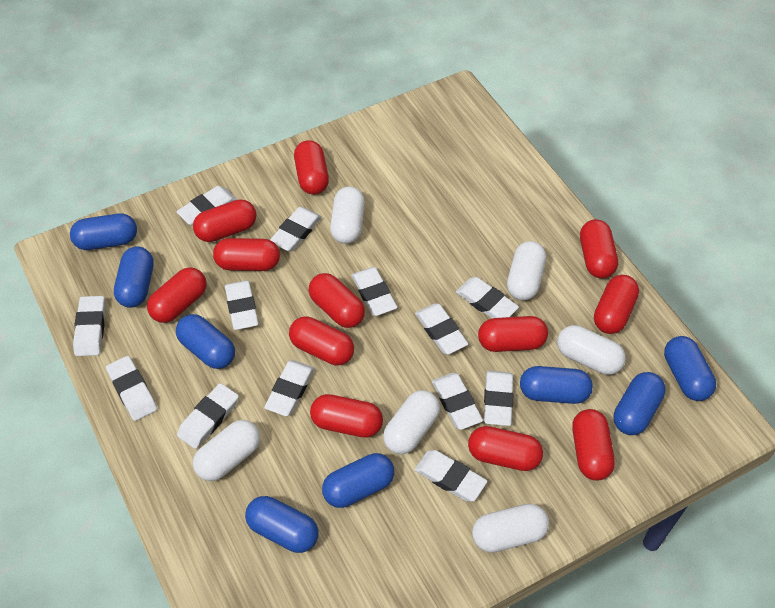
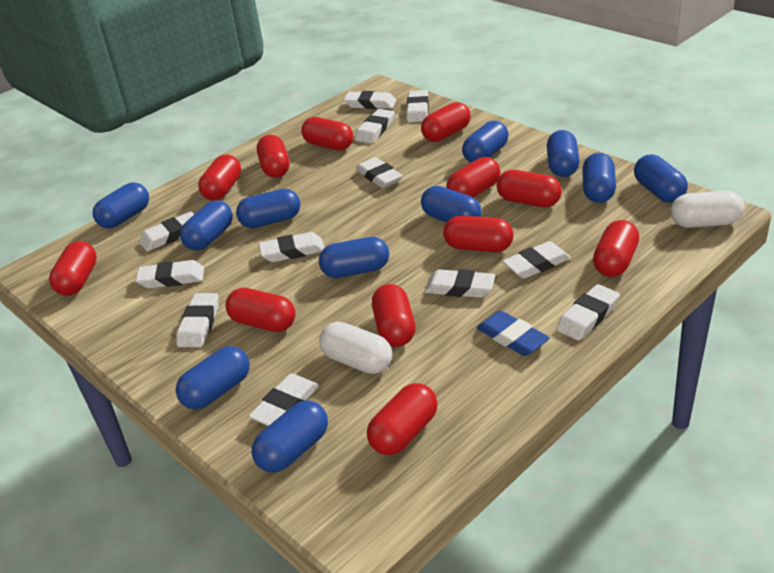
blue capsule: [70,213,137,250] [114,246,154,308] [176,314,235,369] [245,496,319,553] [322,453,394,508] [520,366,593,404] [614,372,666,435] [664,336,716,401] = 8 -> [93,182,149,229] [176,346,250,410] [180,200,233,251] [236,189,300,228] [252,400,328,473] [319,237,389,278] [421,186,482,222] [462,121,509,163] [547,130,580,177] [582,153,616,203] [634,154,688,203] = 11
blue eraser: none = 0 -> [477,310,550,356] = 1
white capsule: [193,420,260,481] [330,187,365,244] [383,390,440,454] [472,504,549,553] [507,241,546,301] [557,325,626,375] = 6 -> [319,322,392,374] [671,191,744,228] = 2
white eraser: [73,296,106,356] [106,356,157,421] [176,186,237,226] [177,383,239,449] [225,280,259,330] [264,360,315,416] [270,207,322,251] [351,267,397,316] [415,303,468,354] [415,450,487,501] [432,373,483,430] [456,277,519,318] [484,370,513,426] = 13 -> [136,260,204,289] [139,212,194,252] [177,293,219,347] [248,374,319,426] [259,232,324,262] [344,91,396,109] [355,109,395,143] [356,157,403,188] [407,90,429,122] [424,269,495,298] [502,241,571,279] [556,284,620,341] = 12

